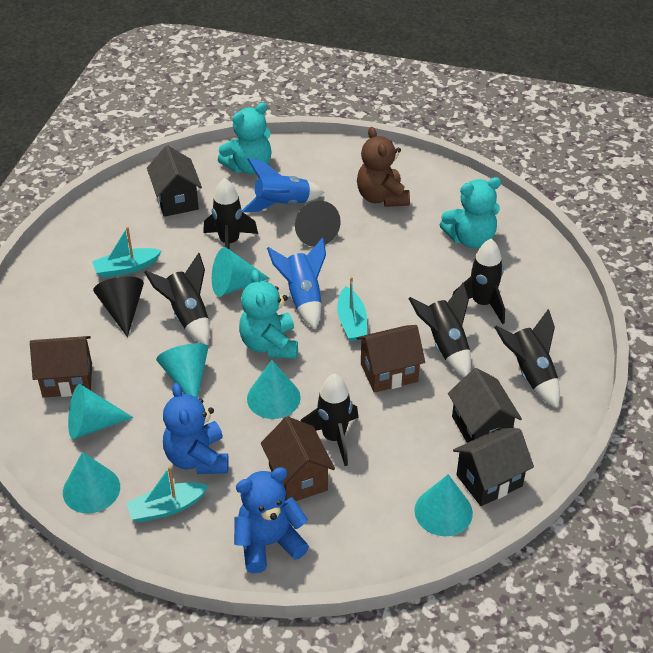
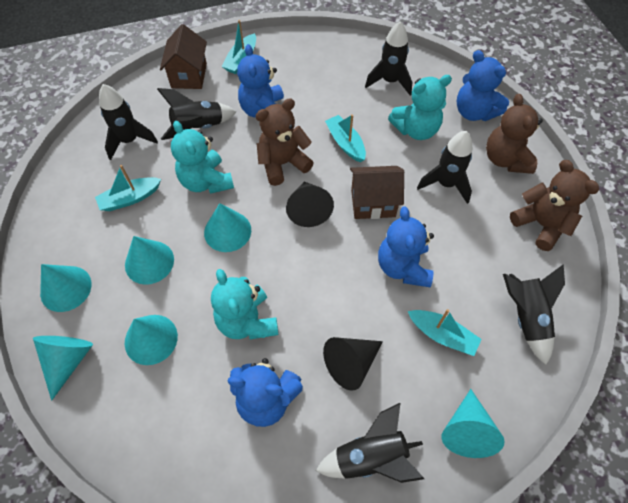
black house: [147,145,202,217] [448,368,522,443] [453,428,534,506] = 3 -> none = 0
blue rocket: [242,158,324,212] [267,238,326,329] = 2 -> none = 0
blue teddy bear: [163,383,229,474] [234,467,309,573] = 2 -> [227,358,303,427] [237,44,284,118] [378,207,434,287] [457,50,509,121] = 4
brown house: [30,336,92,398] [261,416,335,501] [356,325,425,393] = 3 -> [160,24,207,89] [350,166,404,219] = 2
brown teddy bear: [357,127,410,207] = 1 -> [256,98,314,186] [486,94,543,174] [510,160,599,251] = 3
turquoise boat: [92,227,162,278] [126,466,209,522] [337,277,367,341] = 3 -> [95,165,161,211] [221,20,256,74] [325,114,366,162] [408,309,482,356] = 4

